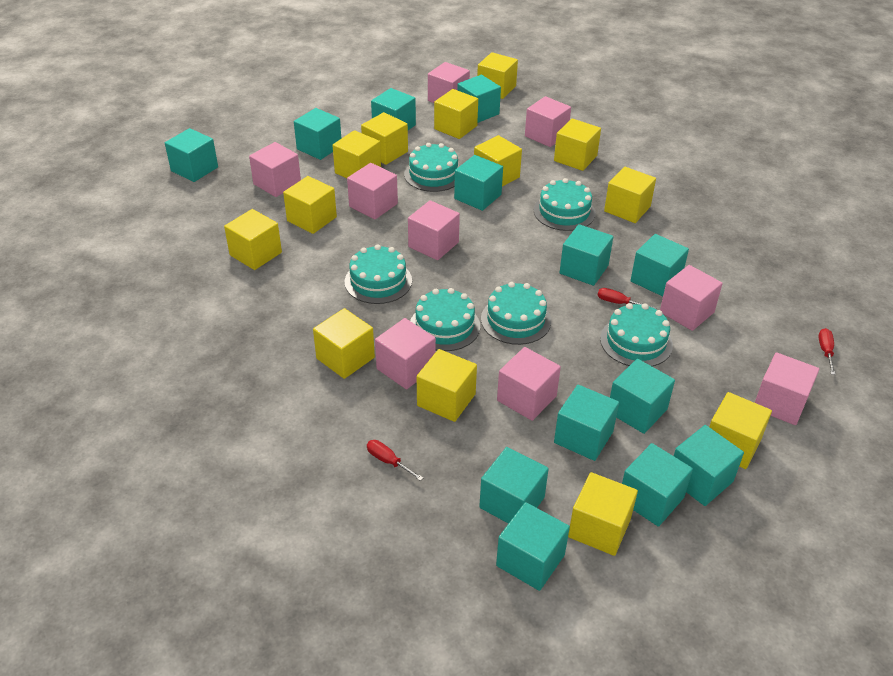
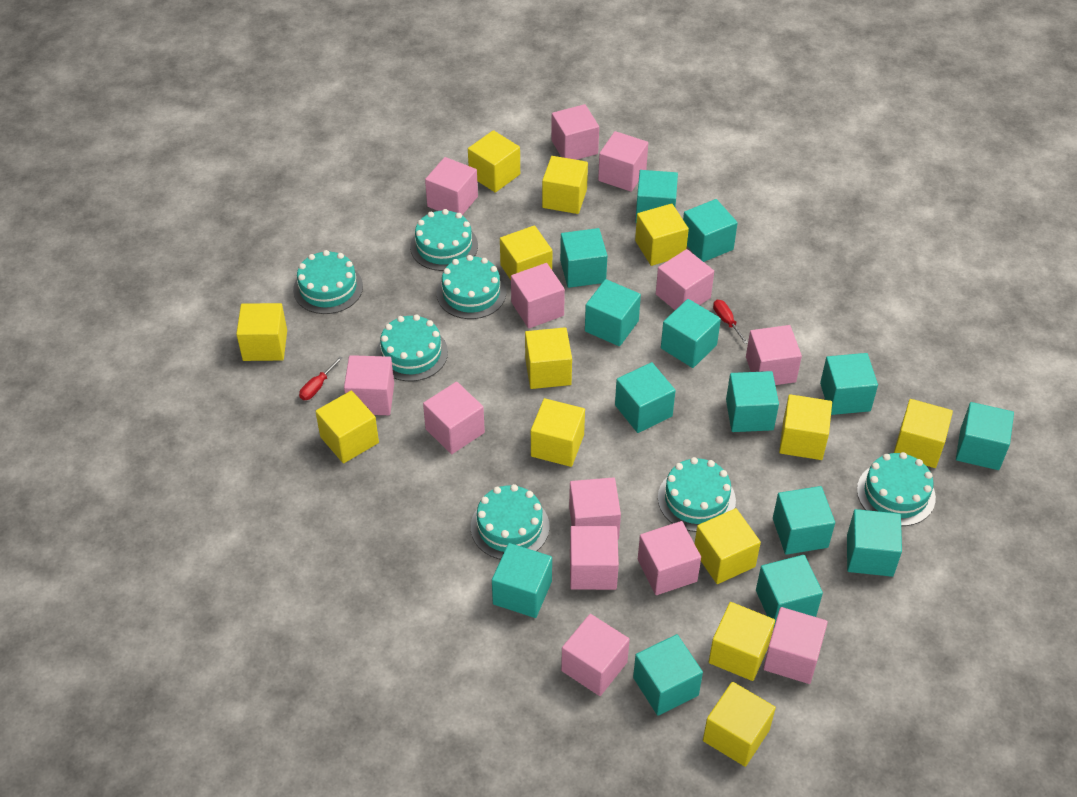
pink cube: [249,142,301,197] [347,163,398,220] [375,318,436,389] [408,200,460,260] [428,62,470,103] [497,347,561,421] [525,96,571,147] [660,265,723,331] [755,352,819,425] = 9 -> [344,355,394,415] [423,382,485,454] [425,157,478,215] [511,263,565,328] [551,104,599,160] [561,614,630,696] [569,477,621,539] [570,526,619,590] [598,131,648,192] [638,521,701,595] [656,249,714,310] [746,325,802,385] [763,607,828,684] = 13
red screwdriver: [367,440,423,481] [598,288,656,309] [818,328,835,375] = 3 -> [299,356,343,400] [713,300,748,344] = 2
turquoise cake: [345,244,412,304] [404,143,459,192] [410,288,480,351] [481,282,551,345] [534,178,596,231] [600,303,673,367] = 6 -> [293,250,363,314] [376,314,448,381] [410,209,478,271] [437,255,506,319] [471,484,550,559] [658,457,736,532] [857,452,936,526] = 7
turquoise cube: [165,128,218,182] [294,108,341,160] [371,88,416,130] [454,155,503,211] [457,75,501,123] [479,447,549,524] [496,502,570,591] [554,385,619,461] [559,224,613,286] [610,359,675,434] [622,443,693,527] [631,234,689,297] [674,425,744,506] = 13 -> [492,543,552,618] [560,228,607,288] [585,279,641,346] [615,362,676,433] [633,634,703,716] [635,170,678,222] [661,299,721,368] [683,199,738,262] [726,371,779,432] [756,555,823,626] [773,486,835,555] [820,353,878,415] [847,509,902,577] [956,402,1014,470] = 14

